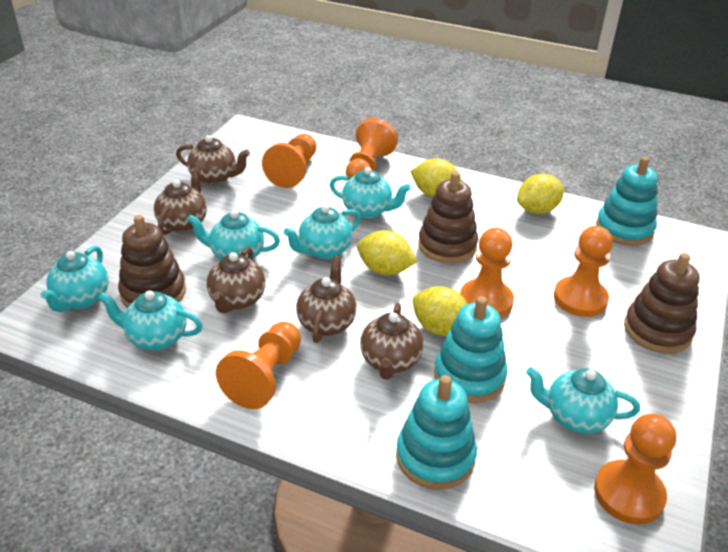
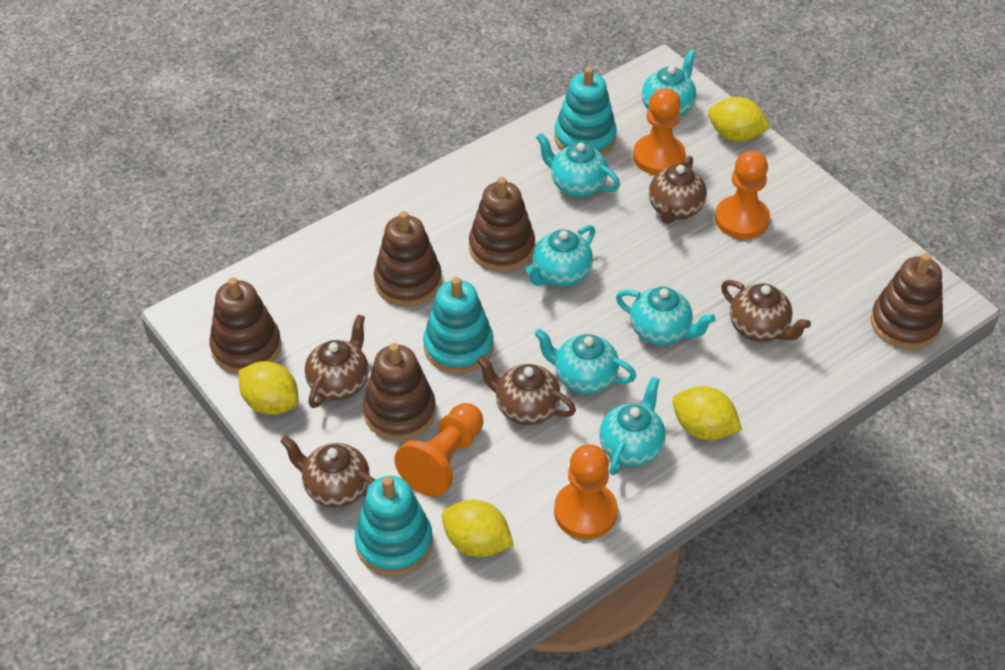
brown stacking toy: [118,215,186,308] [418,171,478,264] [624,253,699,354] = 3 -> [209,277,281,374] [363,343,436,441] [374,211,442,307] [469,177,535,272] [871,253,943,350] = 5
orange pawn: [216,322,301,409] [262,134,317,188] [346,118,398,179] [460,228,514,318] [554,226,613,317] [594,414,676,525] = 6 -> [394,403,483,497] [554,444,618,539] [633,88,686,175] [715,150,770,239] = 4

